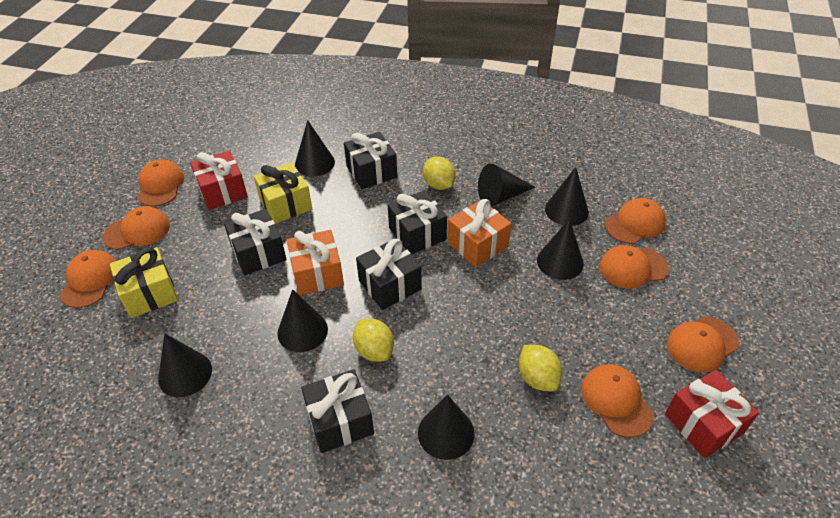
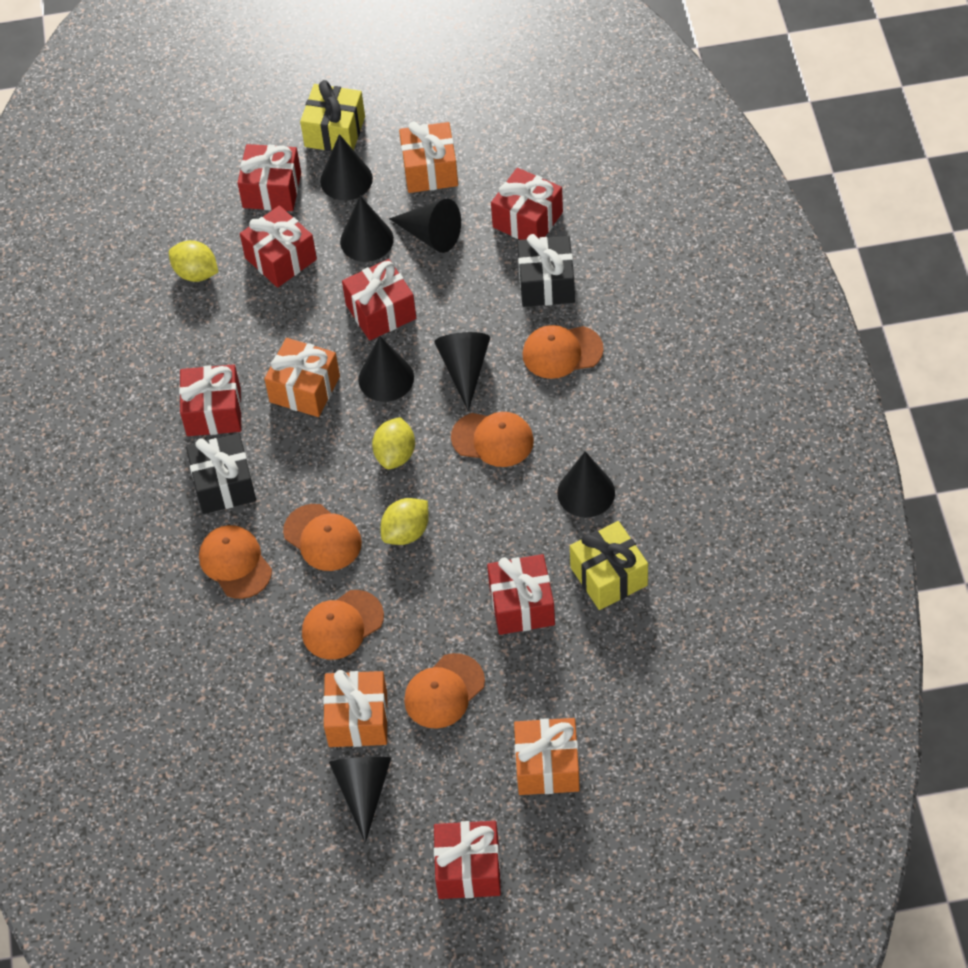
black gift: [224,209,287,275] [301,369,374,453] [344,132,397,189] [356,238,422,310] [388,190,447,255] = 5 -> [186,434,256,514] [517,234,575,307] = 2
orange cap: [60,250,116,308] [103,206,170,250] [137,159,184,206] [581,364,654,438] [599,245,669,289] [605,198,666,244] [667,317,739,372] = 7 -> [199,525,272,599] [283,504,362,571] [302,590,384,660] [404,653,485,729] [451,412,534,467] [522,325,604,379] = 6
orange gift: [287,230,344,295] [447,199,511,267] = 2 -> [264,338,340,417] [323,670,388,747] [399,121,458,193] [514,718,580,795] = 4
red gift: [190,150,248,210] [665,370,759,458] = 2 -> [179,364,242,436] [237,144,301,211] [240,205,317,288] [342,259,416,341] [434,821,501,899] [487,554,555,635] [491,168,563,240] = 7

